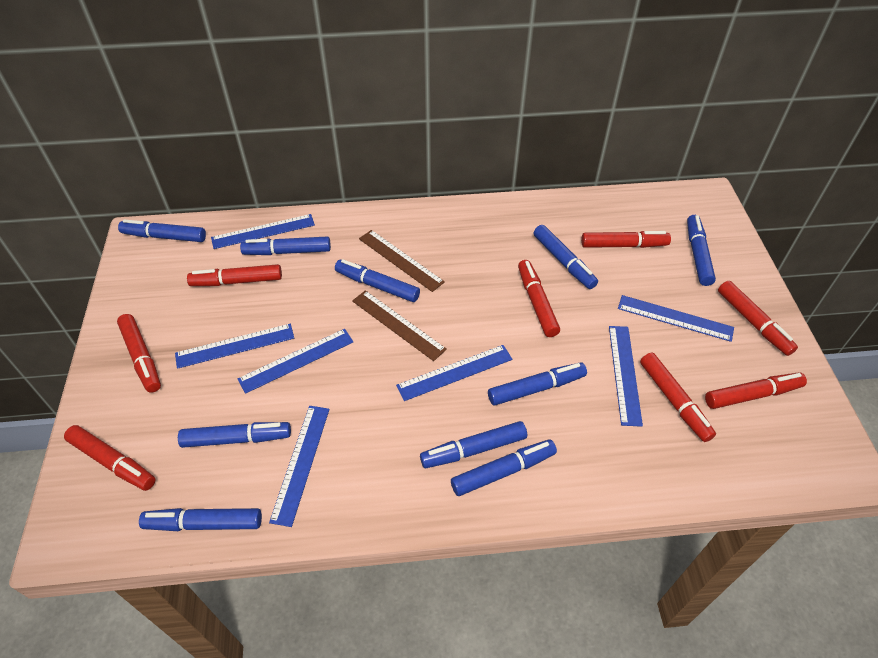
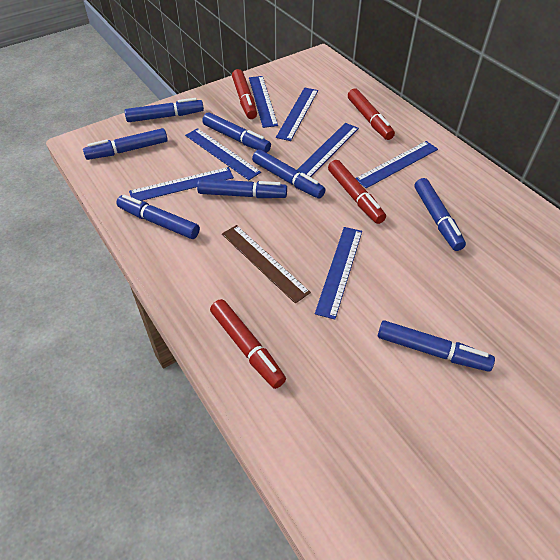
blue marker: [118,219,206,242] [139,508,262,531] [178,422,291,448] [240,236,331,255] [335,259,420,302] [420,421,527,468] [451,440,557,496] [488,362,587,405] [534,225,598,289] [687,215,716,286] = 10 -> [83,128,168,160] [116,194,200,239] [124,98,204,122] [197,179,287,198] [202,112,271,153] [252,149,325,198] [378,320,495,372] [415,178,466,251] = 8
brown ruler: [352,290,447,361] [359,230,445,292] = 2 -> [222,225,311,304] = 1
red marker: [64,425,156,491] [117,314,161,393] [187,264,282,286] [518,260,560,337] [581,231,671,248] [640,353,716,442] [705,372,807,409] [718,281,798,356] = 8 -> [210,299,286,389] [232,69,257,119] [328,160,386,224] [348,88,395,140] = 4

